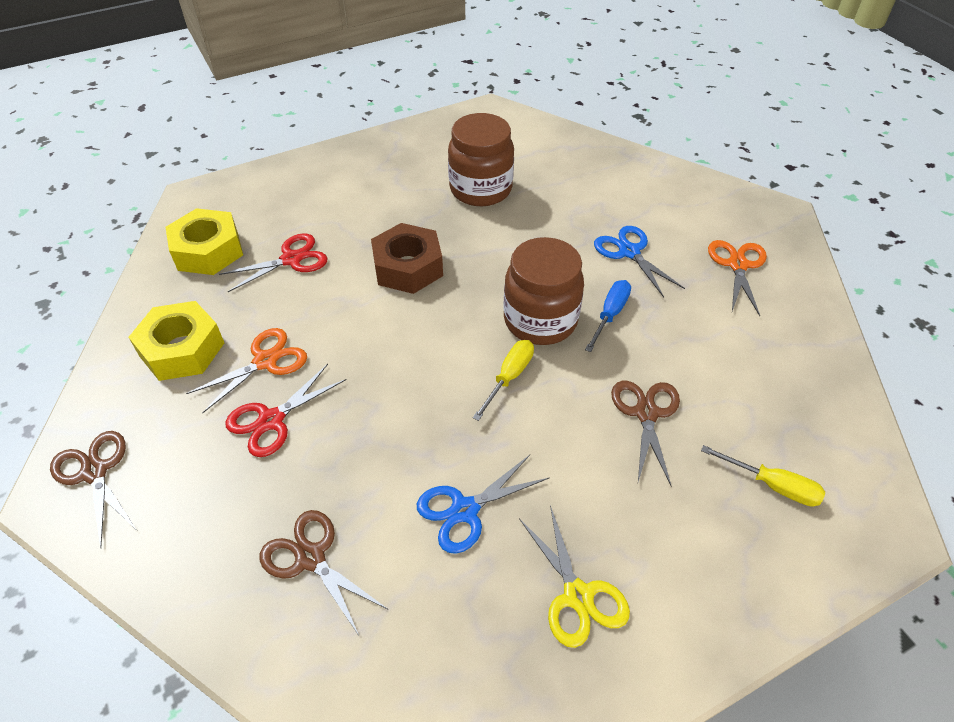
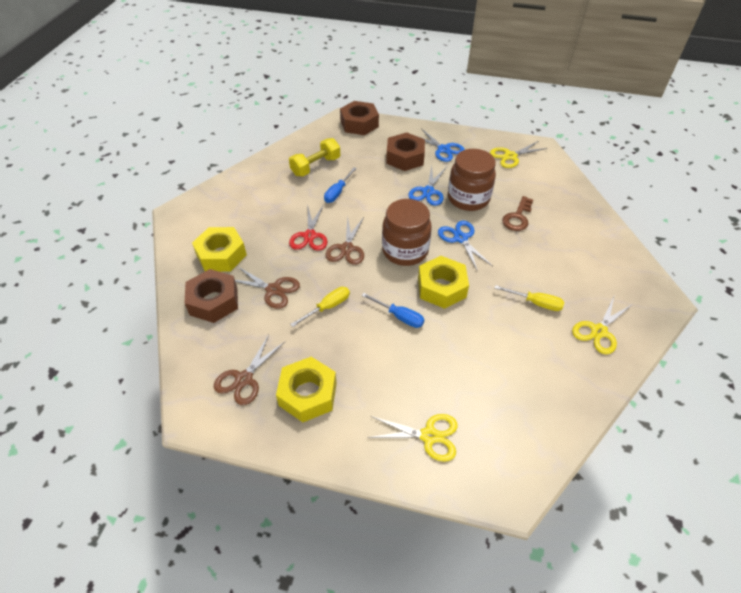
blue scissors: [417,455,550,554] [594,226,685,297] = 2 -> [408,166,447,206] [417,128,465,162] [438,221,492,270] = 3
blue screwdriver: [585,280,631,352] = 1 -> [324,167,357,203] [361,293,425,328] = 2
brown key: none = 0 -> [502,196,533,231] = 1
brown nut: [371,223,443,294] = 1 -> [185,269,238,323] [340,101,379,135] [386,132,425,171] = 3
orange scissors: [186,328,307,414] [708,240,767,316] = 2 -> none = 0
red scissors: [219,233,328,292] [225,364,346,457] = 2 -> [289,204,327,251] = 1
yellow dumbbell: none = 0 -> [289,138,340,176] = 1
yellow nut: [129,301,224,381] [166,208,243,275] = 2 -> [192,227,247,272] [276,357,337,422] [418,256,469,309] = 3
yellow scissors: [519,505,630,648] = 1 -> [367,414,458,462] [490,141,548,168] [572,297,633,354] = 3

